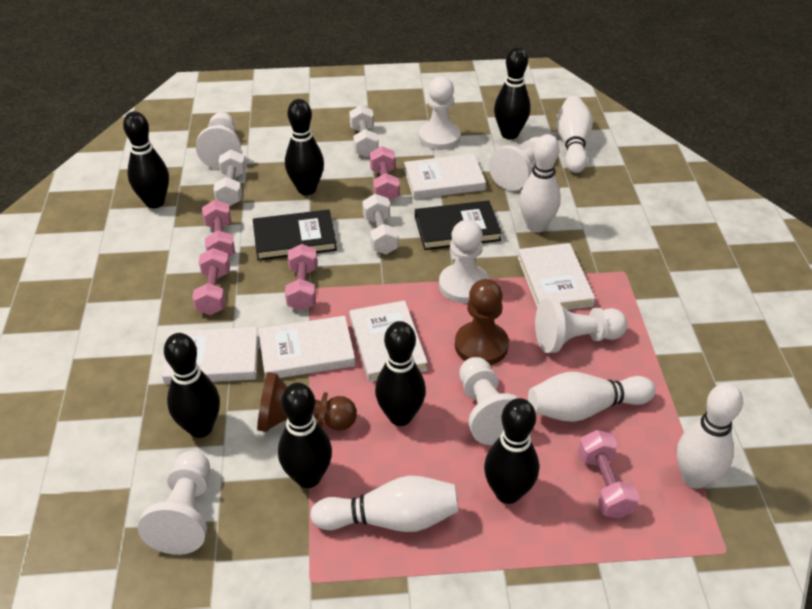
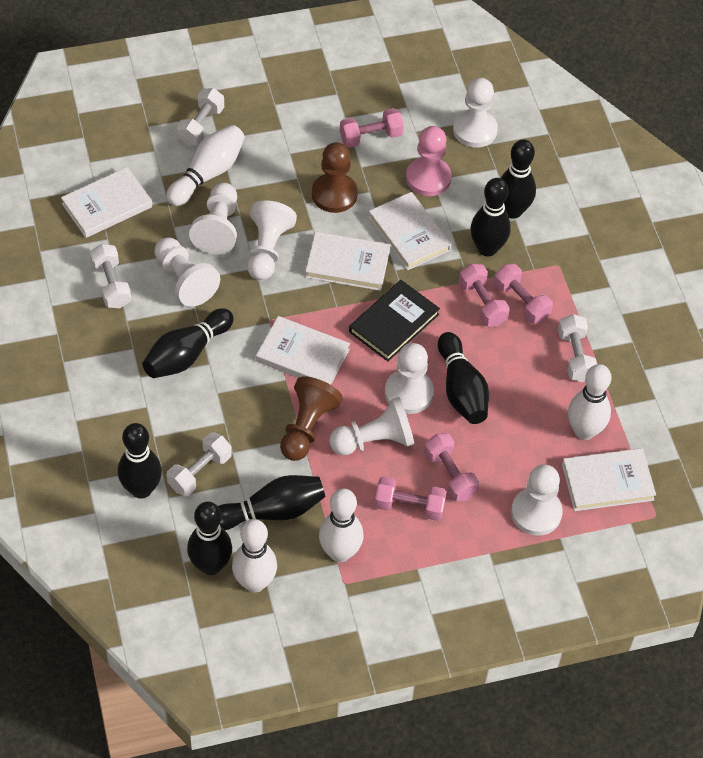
black book: [253,209,337,261] [415,200,502,250] = 2 -> [349,280,440,362] = 1
pink pawn: none = 0 -> [406,126,452,196] = 1
white bowling pin: [310,476,458,532] [519,134,561,232] [528,372,656,422] [556,96,593,173] [677,383,743,489] = 5 -> [166,125,245,206] [232,519,277,593] [319,488,363,562] [568,364,612,440] = 4
white dumbbell: [213,150,246,206] [349,105,379,157] [362,194,399,254] = 3 -> [90,244,131,308] [167,432,232,496] [177,88,224,145] [558,314,597,382] = 4

